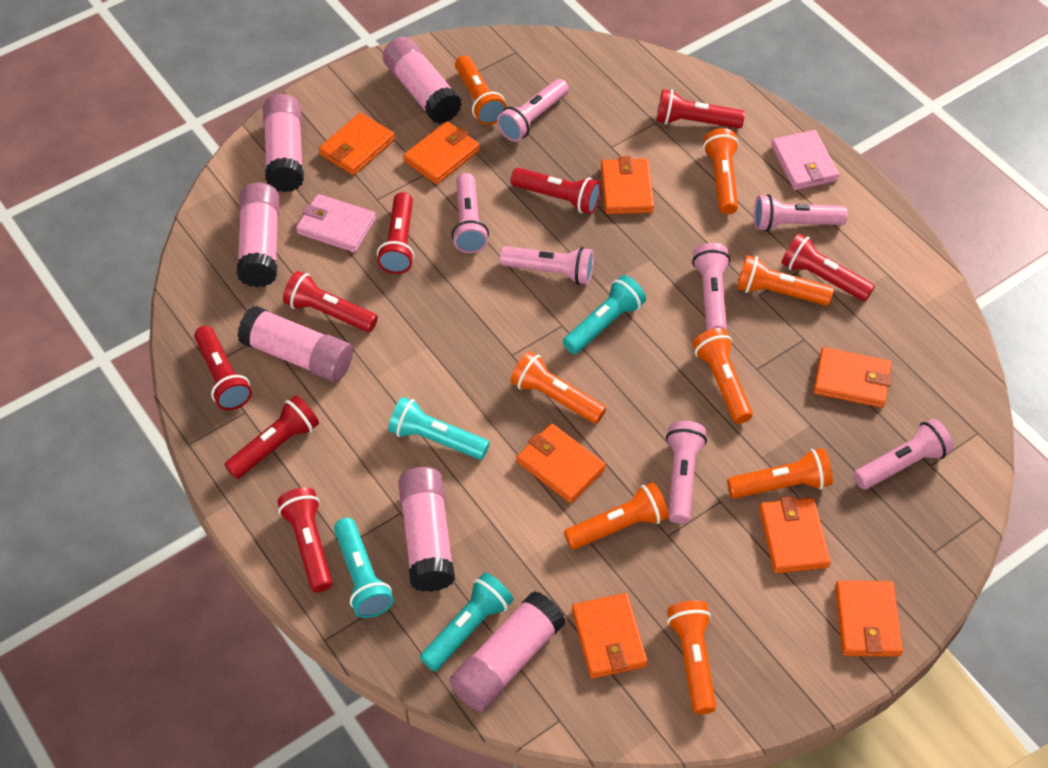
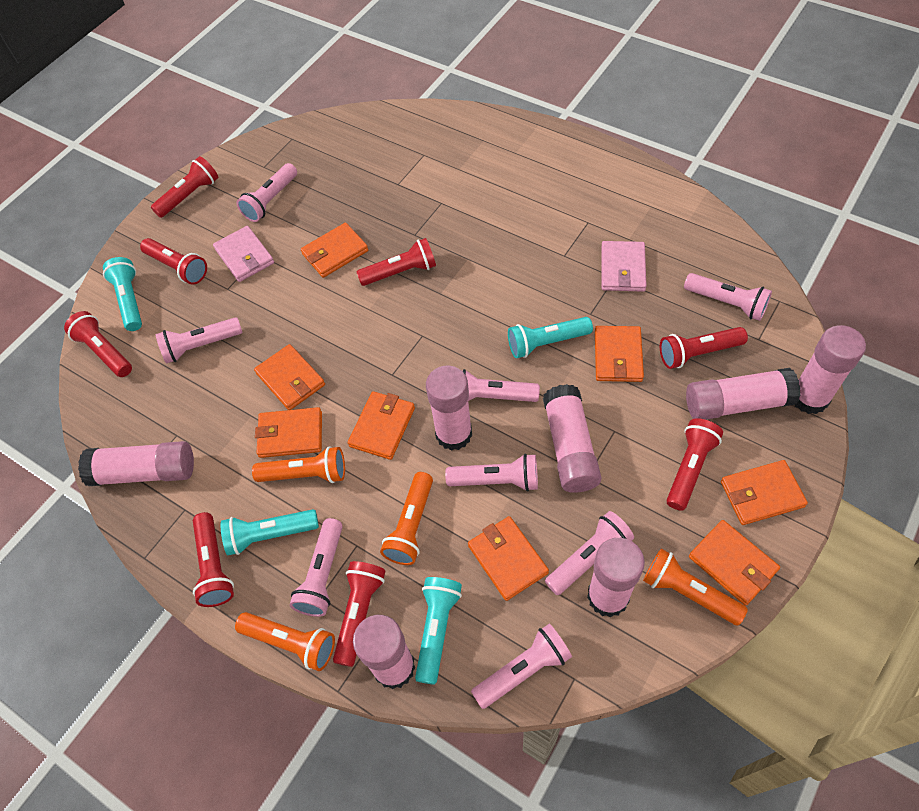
orange flashlight: [455,55,507,125] [510,351,606,424] [564,482,669,550] [667,600,716,714] [693,328,753,424] [703,128,739,214] [727,448,833,498] [737,255,834,306] = 8 -> [235,612,335,671] [252,446,345,483] [380,472,433,565] [643,548,748,626] = 4
pink flashlight: [452,173,489,253] [497,79,569,142] [500,246,594,285] [666,421,707,524] [692,243,730,331] [754,194,847,232] [854,419,953,489] = 7 -> [156,317,242,363] [236,163,297,222] [290,518,343,617] [445,454,538,491] [461,369,540,402] [471,624,572,709] [545,511,634,595] [684,273,772,321] = 8
pink glue stick: [237,182,279,287] [237,306,353,382] [263,94,304,192] [383,37,462,124] [398,467,455,592] [449,591,566,712] = 6 -> [78,441,194,486] [353,615,415,690] [426,366,472,451] [543,384,601,493] [587,538,645,618] [686,368,801,420] [795,325,866,414] = 7

